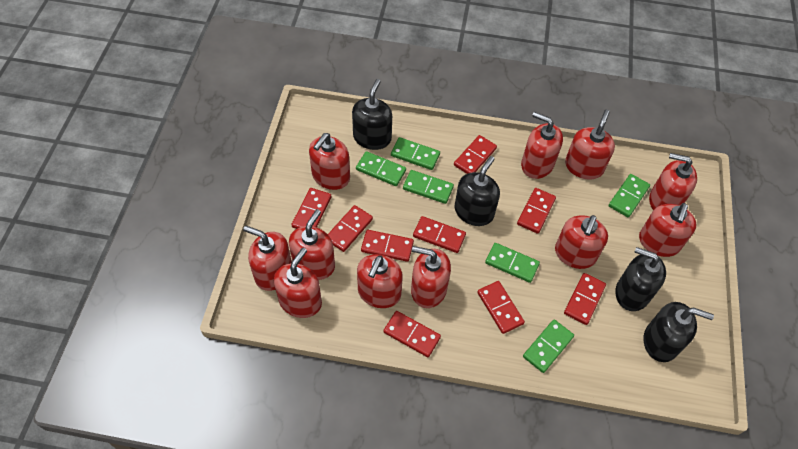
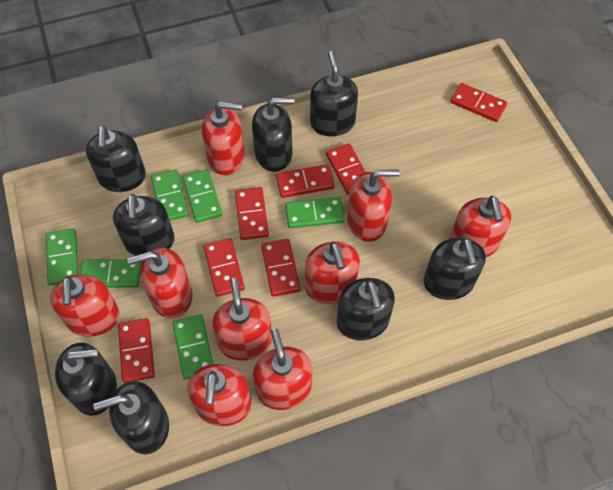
black soap dispenser: [352,79,392,150] [454,156,500,226] [615,247,666,311] [644,302,714,362] = 4 -> [55,343,117,416] [86,126,146,192] [93,381,169,454] [113,194,175,256] [252,97,295,172] [310,51,358,136] [337,278,395,341] [424,238,486,300] = 8
red domino: [291,188,331,229] [328,205,373,252] [361,230,414,262] [383,311,441,357] [413,216,466,253] [454,135,497,174] [477,281,525,334] [517,188,556,234] [564,273,606,325] = 9 -> [118,318,155,383] [204,238,245,297] [235,187,269,240] [261,239,300,297] [276,164,335,198] [326,144,366,195] [450,83,507,122] = 7
red soap dispenser: [243,226,292,291] [274,248,322,318] [289,209,335,280] [309,133,350,190] [357,254,403,308] [411,246,451,308] [521,112,563,179] [555,215,608,269] [565,110,615,180] [639,203,697,257] [649,153,697,210] = 11 -> [50,274,120,337] [127,248,193,318] [187,364,252,426] [202,101,245,175] [212,278,272,361] [253,328,312,410] [305,242,360,304] [347,169,400,242] [449,196,511,257] = 9

